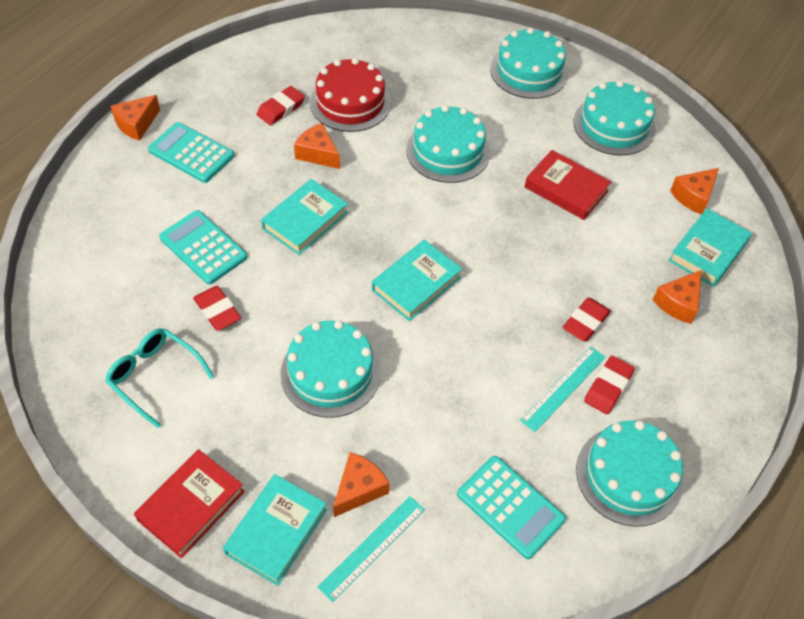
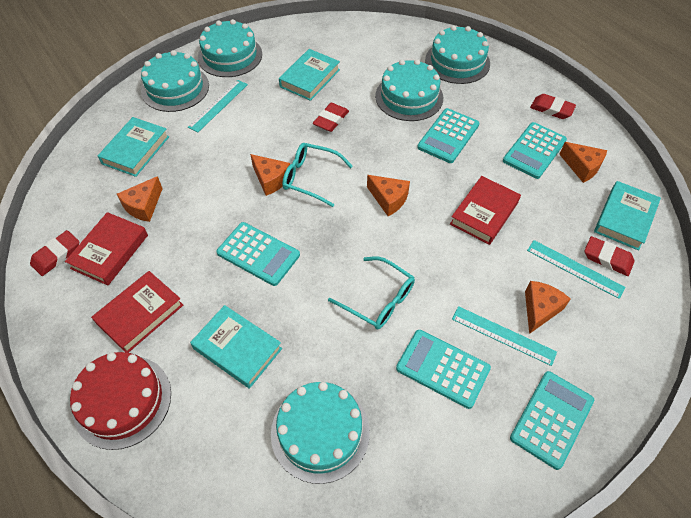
red book: [134,449,245,558] [525,150,611,220] = 2 -> [65,212,148,285] [91,271,183,353] [450,176,521,245] = 3
turquoise calculator: [148,122,234,183] [159,210,247,285] [457,456,566,559] = 3 -> [216,222,300,286] [396,330,491,409] [417,108,479,163] [503,122,567,179] [510,371,594,470] = 5
turquoise glasses: [105,328,214,428] = 1 -> [282,143,353,207] [328,256,415,329] = 2
turquoise ruler: [318,496,425,602] [520,346,606,432] = 2 -> [188,80,248,132] [452,306,557,366] [527,240,625,299] = 3

